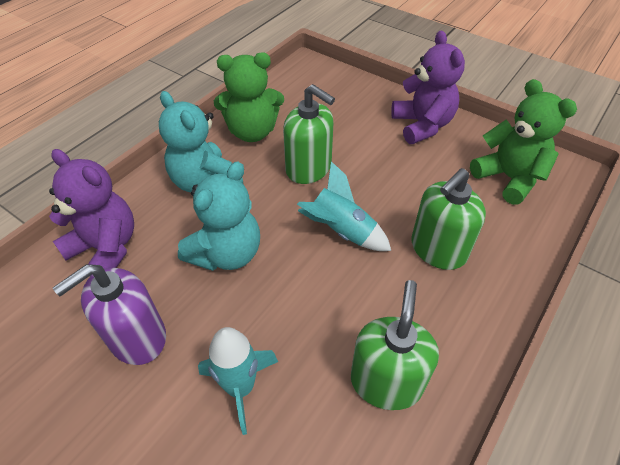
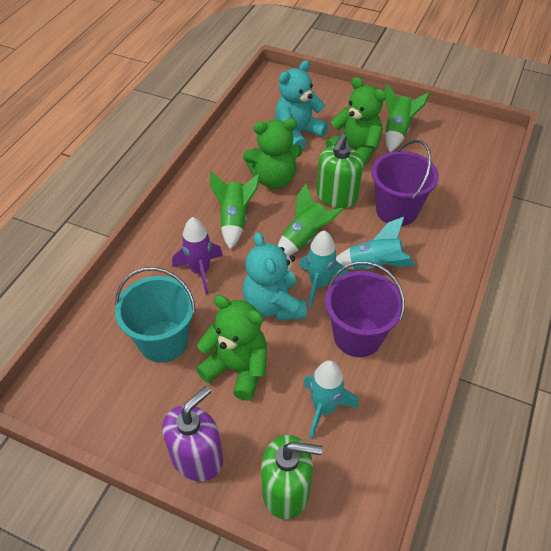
green rocket: none = 0 -> [210,172,260,249] [277,183,344,256] [385,84,430,152] = 3
green soap dispenser: [283,84,335,184] [351,280,439,410] [412,168,486,270] = 3 -> [261,435,323,519] [316,134,363,208] = 2
green teddy bear: [214,52,284,142] [470,79,577,205] = 2 -> [196,295,267,401] [243,119,302,189] [326,77,386,168] = 3
purple bucket: none = 0 -> [325,261,405,357] [371,140,439,226] = 2
purple rocket: none = 0 -> [172,217,223,294] = 1
purple teddy bear: [49,149,134,277] [391,31,465,144] = 2 -> none = 0
turquoise bucket: none = 0 -> [115,267,196,363] = 1
turquoise rocket: [198,327,278,435] [297,161,391,251] = 2 -> [299,230,348,308] [303,360,359,439] [336,217,416,270] = 3

